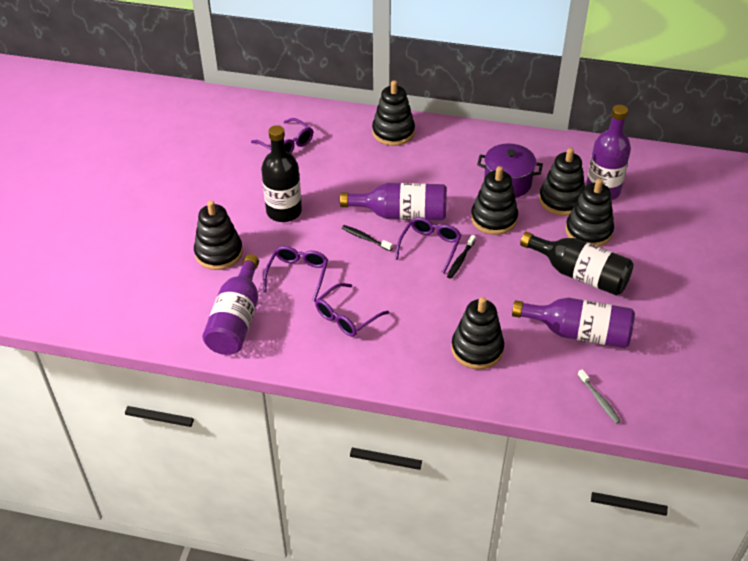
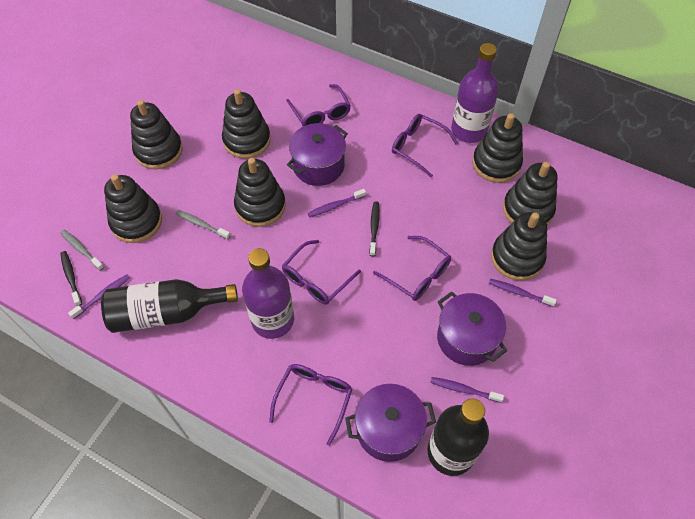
black stacking toy: [194,201,243,270] [372,80,415,146] [451,297,504,369] [471,166,518,235] [539,148,585,216] [565,179,614,247] = 6 -> [104,174,162,243] [130,100,183,169] [222,89,271,159] [234,158,286,227] [472,113,523,183] [491,212,547,280] [503,162,558,225] = 7
grey toothbrush: [578,369,621,424] = 1 -> [60,230,104,271] [176,210,231,239] = 2
purple bottle: [203,254,259,355] [340,183,447,221] [512,298,635,348] [586,105,631,200] = 4 -> [242,248,294,339] [451,43,499,143] = 2
purple glasses: [251,118,313,154] [263,246,328,301] [315,283,389,337] [395,217,461,274] = 4 -> [269,364,352,446] [282,240,361,305] [286,84,351,126] [373,236,451,301] [392,114,458,177] = 5
purple pot: [477,143,543,198] = 1 -> [287,123,348,186] [345,384,436,462] [437,291,507,366] = 3
purple toothbrush: none = 0 -> [68,274,130,319] [308,189,366,217] [430,377,504,403] [489,279,557,307] = 4

